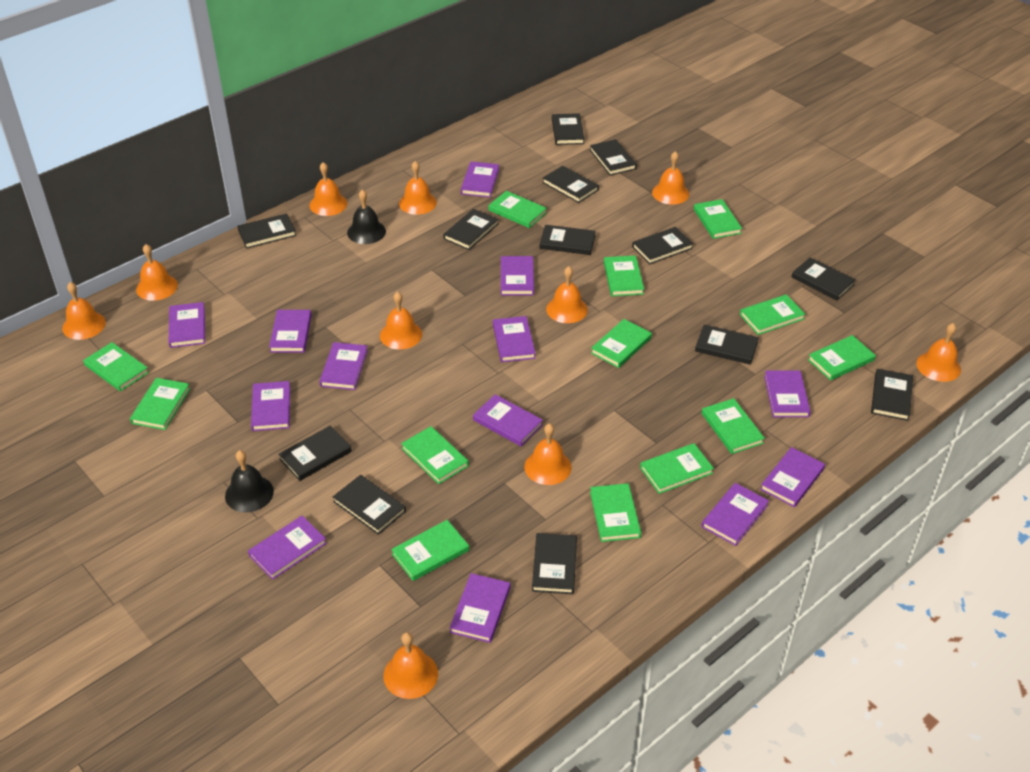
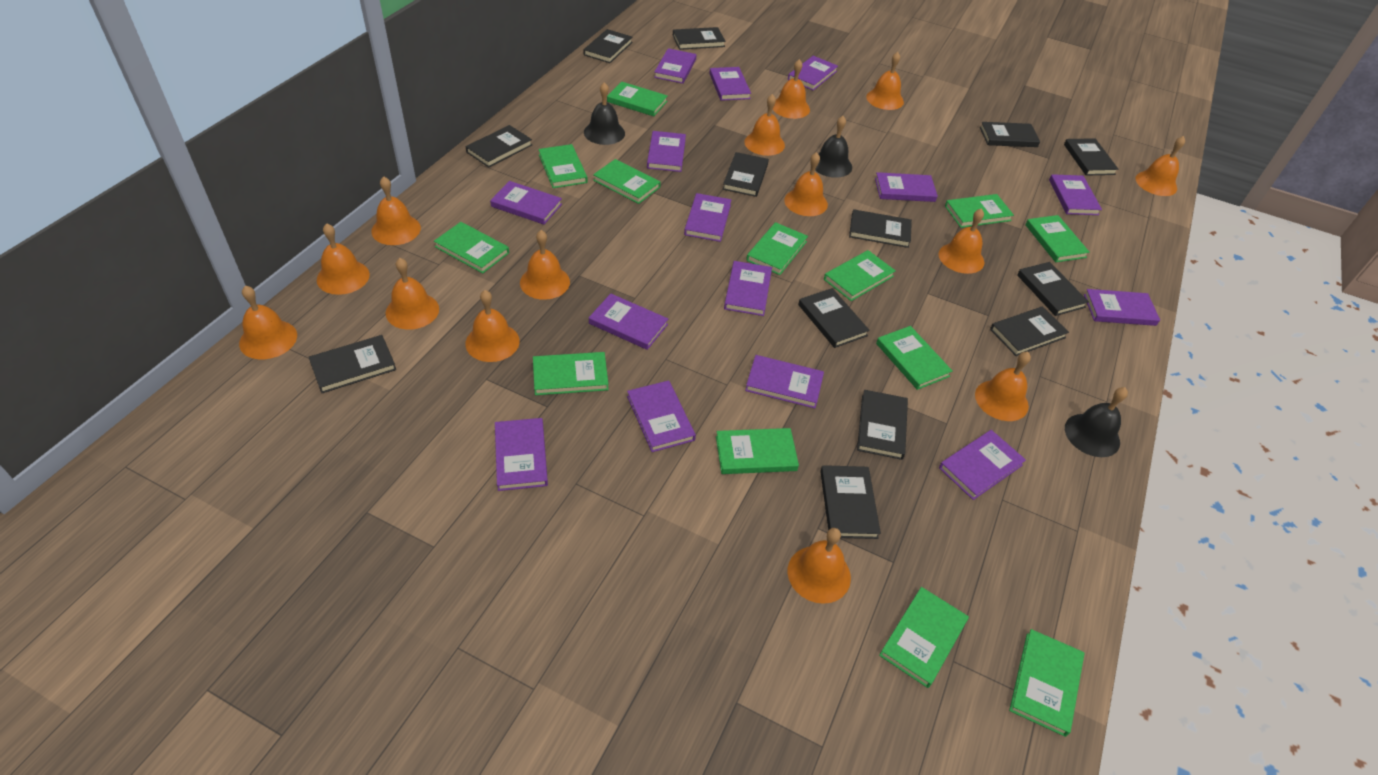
black bell: [225,450,274,513] [347,189,386,244] = 2 -> [584,82,625,145] [815,116,852,178] [1065,387,1128,457] = 3
orange bell: [62,282,106,340] [136,244,178,301] [309,162,347,216] [380,291,422,349] [383,632,438,699] [399,161,437,215] [524,423,572,485] [546,266,588,323] [652,151,689,205] [916,323,961,382] = 10 -> [239,286,297,359] [317,223,370,295] [371,176,421,245] [386,258,439,330] [465,290,520,362] [520,230,570,300] [744,94,785,156] [773,59,810,119] [784,152,828,216] [788,528,851,604] [866,52,904,110] [939,208,984,274] [975,352,1031,421] [1135,136,1185,196] = 14
purple book: [168,302,205,348] [248,516,327,580] [251,381,290,431] [269,310,312,353] [319,342,368,390] [450,573,510,643] [461,161,499,197] [473,394,543,446] [493,316,536,362] [501,256,534,295] [701,483,769,546] [760,447,825,507] [764,370,811,417] = 13 -> [490,181,562,225] [495,418,548,491] [589,293,668,350] [627,380,696,452] [647,131,686,172] [654,48,696,84] [684,193,731,242] [709,67,751,101] [724,261,772,316] [745,355,824,408] [788,56,838,90] [875,172,938,202] [939,430,1026,500] [1049,174,1102,215] [1084,289,1160,326] = 15

